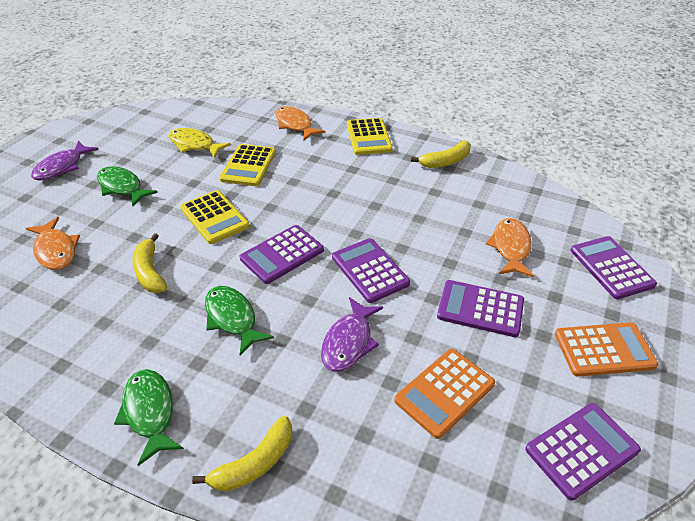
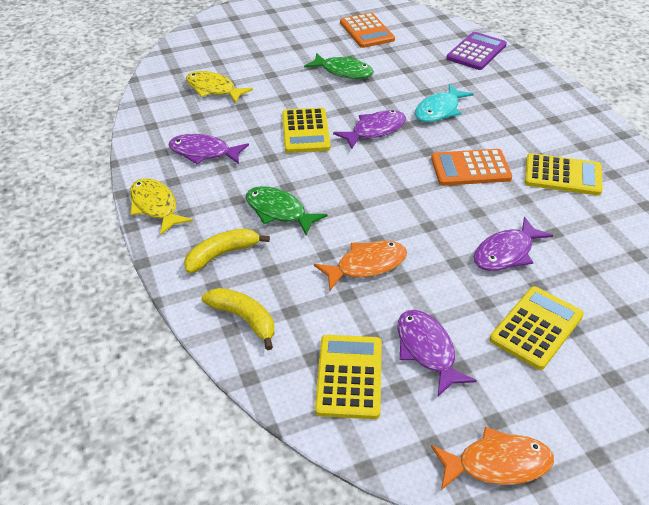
green fish: [97,166,158,206] [114,369,184,466] [205,286,274,356] = 3 -> [246,186,327,235] [304,53,374,79] = 2
orange fish: [26,217,80,270] [276,106,325,140] [486,218,534,277] = 3 -> [314,241,407,290] [431,427,554,490] = 2
purple calculator: [240,225,324,284] [332,238,410,303] [437,280,524,337] [525,403,641,501] [571,236,657,299] = 5 -> [446,32,507,70] = 1
purple fish: [31,141,99,180] [321,297,383,372] = 2 -> [169,134,249,164] [333,110,406,149] [397,310,477,396] [474,217,553,271] = 4
turquoise fish: none = 0 -> [415,84,474,122] = 1
yellow banana: [132,233,167,293] [192,416,292,492] [411,141,471,168] = 3 -> [184,228,270,273] [201,288,274,350] = 2
yellow calculator: [180,190,249,244] [219,144,276,186] [347,118,393,155] = 3 -> [282,108,331,153] [315,335,382,419] [489,286,584,370] [525,153,603,196] = 4
yellow fish: [169,128,231,158] = 1 -> [130,178,193,235] [186,71,253,104] = 2

